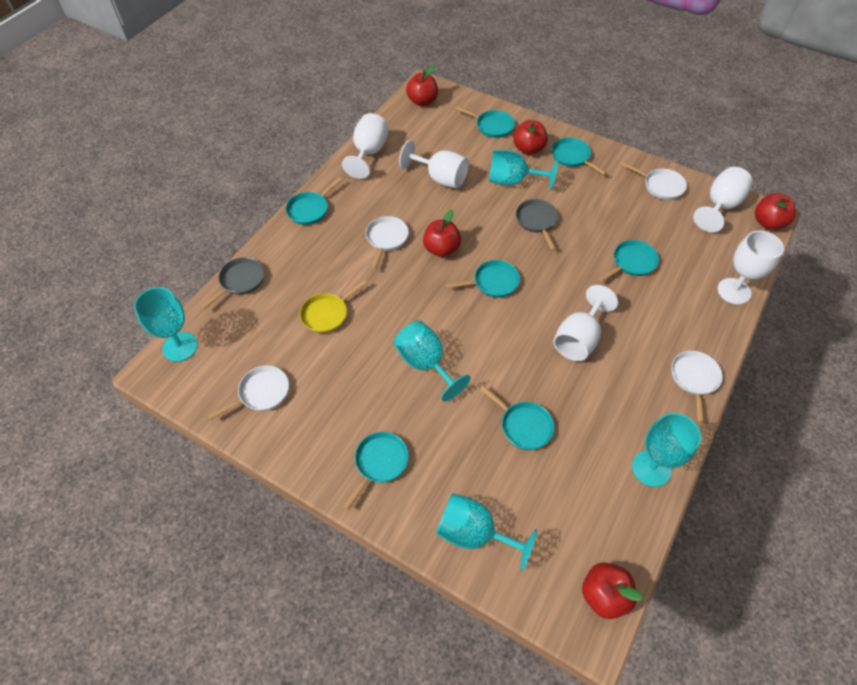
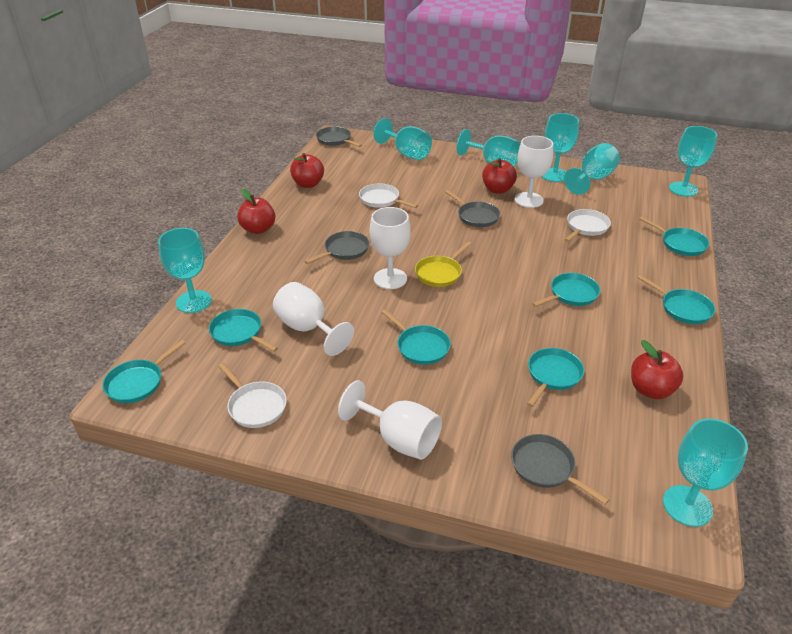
grey pan: [201,257,264,310] [516,199,558,250] = 2 -> [304,231,369,264] [316,127,362,147] [445,190,500,227] [511,434,609,505] = 4
red apple: [406,66,438,106] [423,210,461,257] [513,120,548,155] [582,562,643,619] [755,193,796,230] = 5 -> [237,189,276,234] [290,153,324,188] [482,158,517,194] [631,340,684,399] = 4
turquoise goblet: [134,287,198,362] [394,320,471,402] [436,493,537,571] [489,150,558,190] [632,413,701,487] = 5 -> [158,228,212,313] [373,118,432,160] [457,129,520,167] [542,113,579,182] [564,143,620,195] [663,419,748,527] [669,126,717,197] = 7
white goblet: [342,113,389,179] [399,140,469,189] [554,285,618,361] [693,167,753,232] [718,230,784,305] = 5 -> [273,282,354,356] [338,380,442,460] [370,207,411,289] [515,136,553,208] = 4
white pan: [208,366,289,420] [366,216,409,270] [622,162,687,200] [671,351,723,423] = 4 -> [218,363,287,428] [359,183,418,208] [564,209,611,242] = 3

